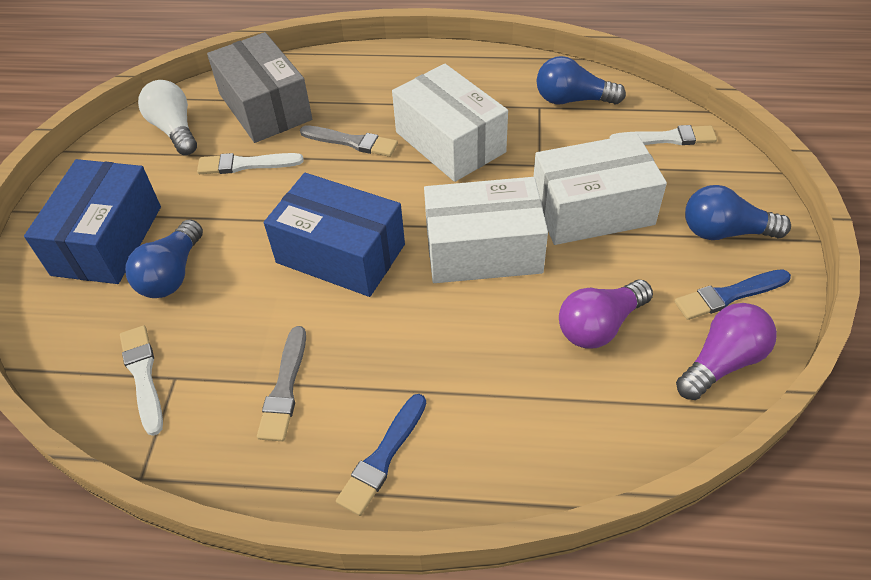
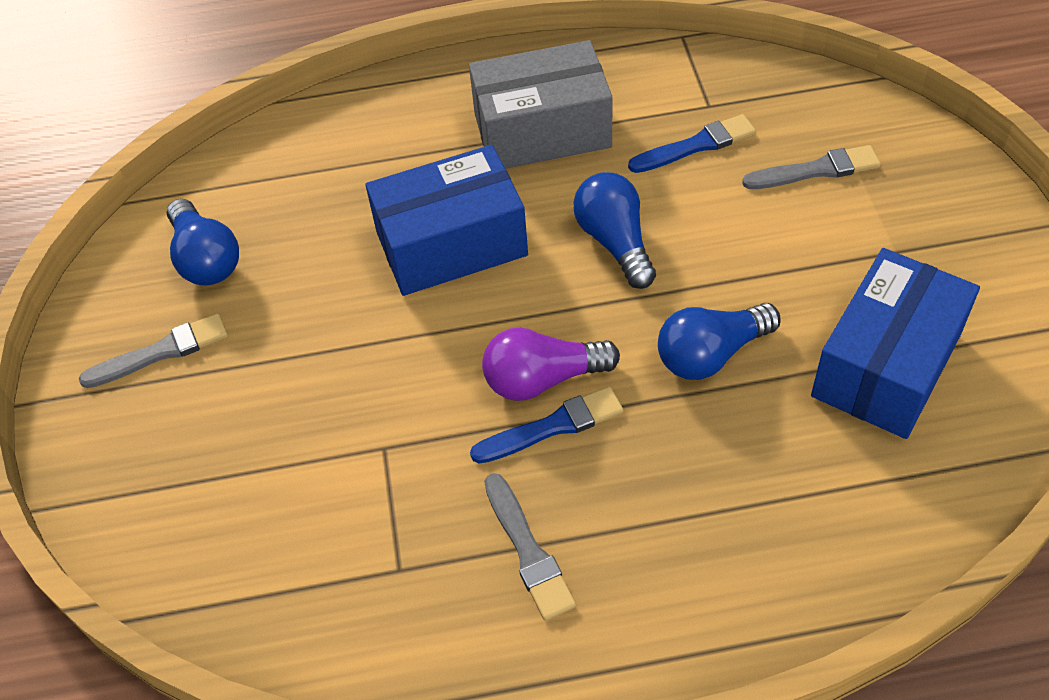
grey brush: [257,326,306,441] [300,125,398,157] = 2 -> [79,313,228,388] [484,473,576,621] [742,145,881,189] = 3
purple light bulb: [559,280,653,349] [676,303,777,400] = 2 -> [482,327,620,401] = 1
white box: [392,64,508,182] [424,177,548,283] [534,134,667,245] = 3 -> none = 0
white brush: [120,326,163,436] [197,153,304,174] [609,125,717,145] = 3 -> none = 0
white light bulb: [138,80,197,155] = 1 -> none = 0

